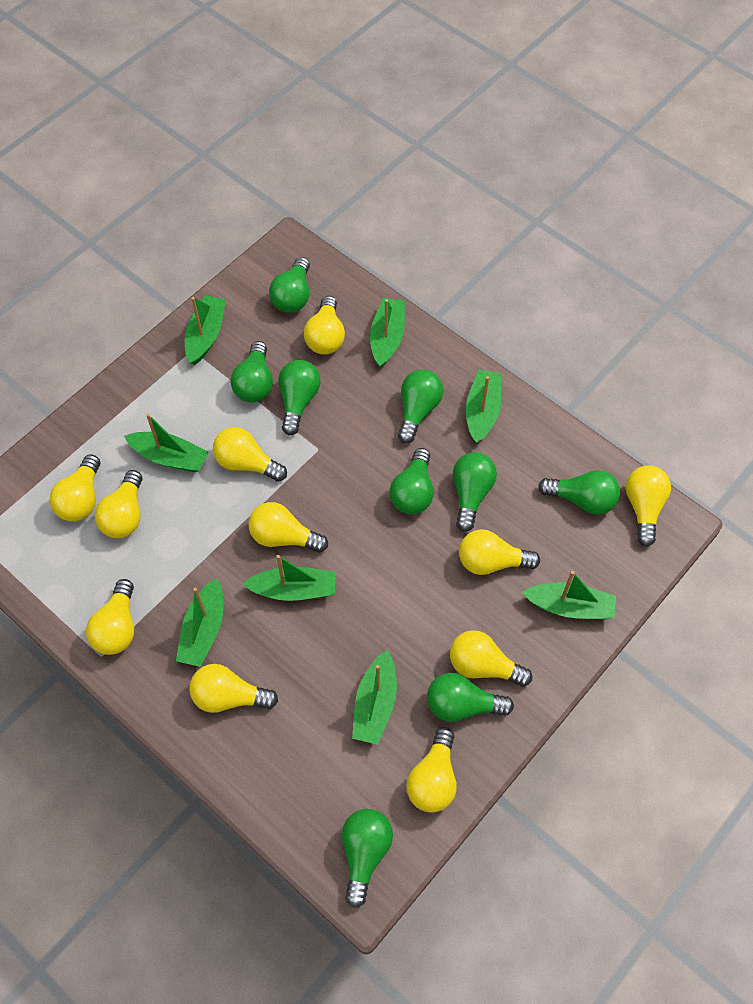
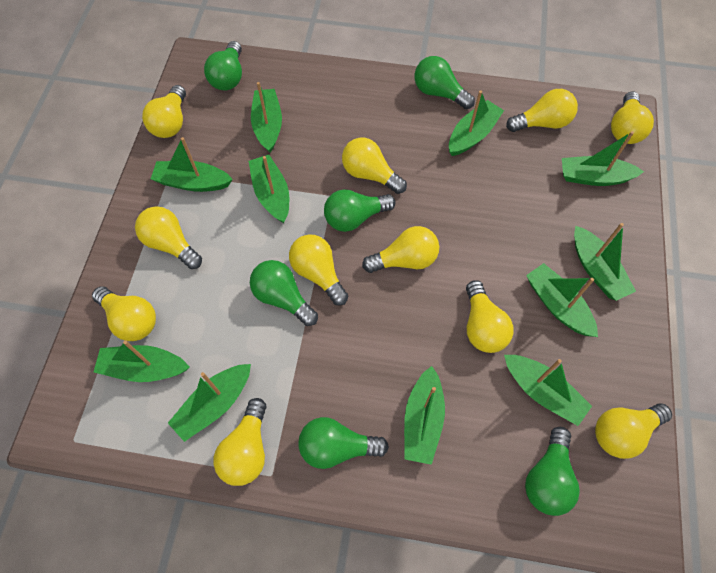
green boat: [124,413,208,472] [176,578,223,667] [185,295,226,365] [243,555,335,601] [352,650,397,745] [370,298,405,367] [466,370,501,444] [522,571,616,619] = 8 -> [94,340,190,382] [151,137,233,192] [168,364,251,442] [249,155,289,223] [251,82,282,153] [404,366,445,465] [449,91,504,156] [504,355,592,426] [526,263,598,337] [562,131,644,186] [574,223,636,301] = 11
green light bulb: [230,341,273,402] [269,257,310,313] [278,360,321,435] [342,809,393,908] [389,448,434,514] [398,369,443,443] [427,673,514,722] [453,452,497,532] [538,470,620,515] = 9 -> [204,41,242,90] [250,260,318,326] [298,417,389,469] [324,189,396,232] [414,56,475,109] [525,427,580,516] = 6

